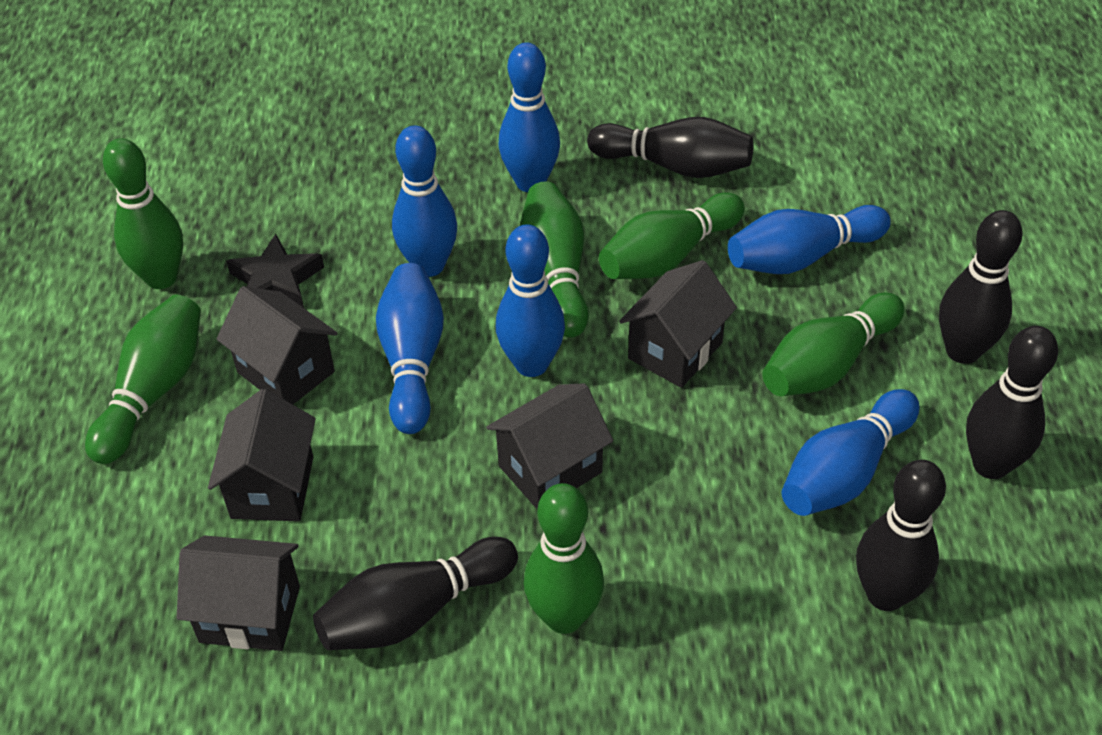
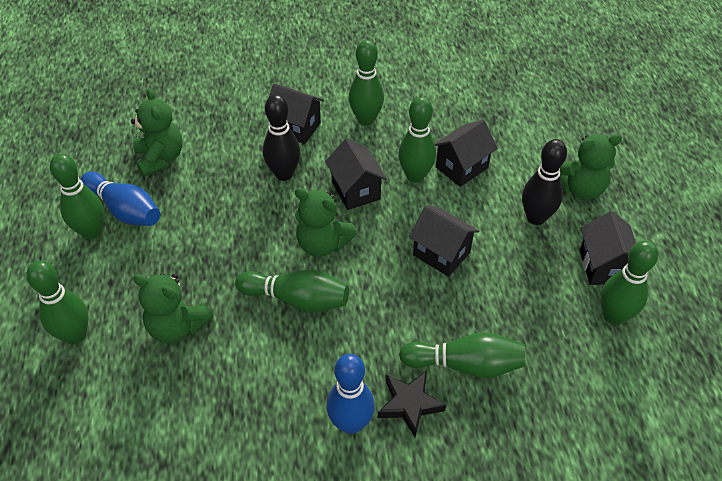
black bowling pin: [313,537,518,650] [587,117,753,178] [856,460,946,611] [939,210,1022,364] [966,326,1058,479] = 5 -> [263,95,301,181] [522,139,567,225] = 2
blue bowling pin: [376,263,444,434] [392,125,457,277] [496,224,565,377] [498,42,560,192] [728,205,891,274] [782,389,919,516] = 6 -> [81,172,160,226] [326,354,375,434] = 2
green bowling pin: [85,295,201,464] [103,138,183,289] [520,181,589,338] [524,483,604,634] [599,192,745,279] [762,292,905,396] = 6 -> [26,261,88,344] [50,154,104,239] [235,270,349,312] [349,40,384,126] [398,97,436,183] [399,332,525,378] [601,240,658,325] = 7
green teddy bear: none = 0 -> [131,88,183,177] [133,273,213,344] [295,188,356,257] [560,134,622,200] = 4

